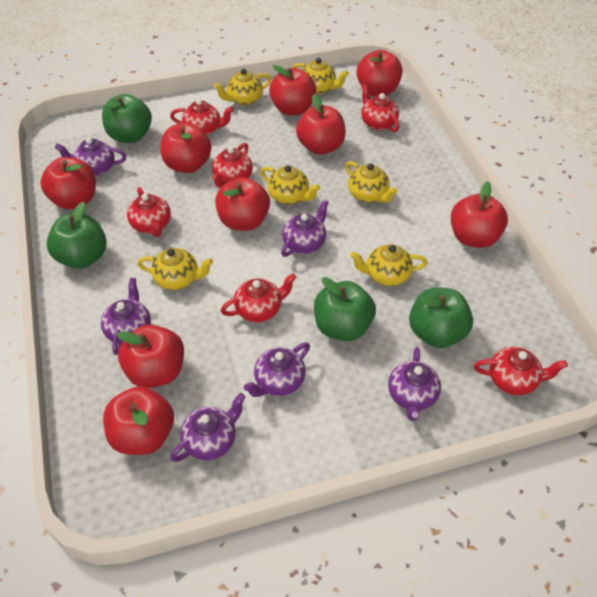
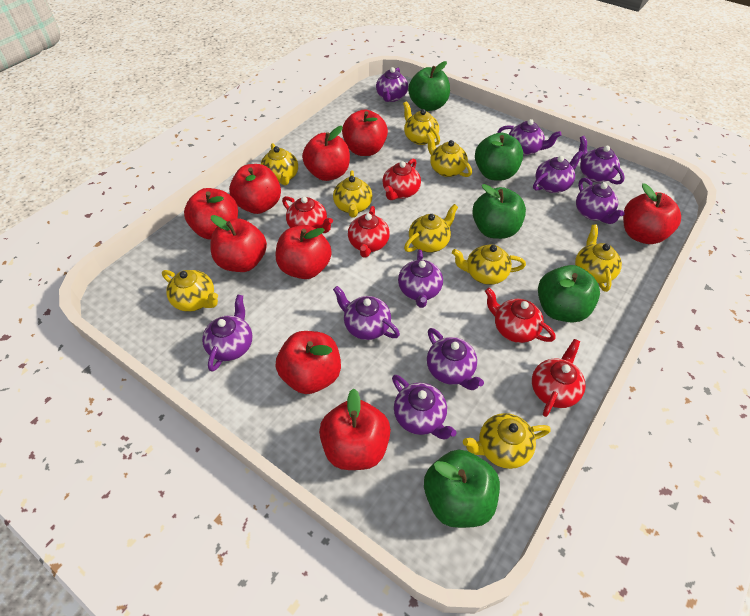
green apple: [46,202,107,269] [102,94,152,143] [314,277,376,341] [409,287,473,348] = 4 -> [408,61,450,111] [424,450,500,528] [472,184,526,239] [475,132,523,181] [538,265,600,323] = 5
purple teapot: [55,137,126,176] [101,278,151,355] [170,393,245,462] [244,342,310,397] [281,199,329,257] [388,347,441,421] = 6 -> [202,294,252,372] [333,286,400,340] [376,67,408,102] [392,375,457,439] [398,249,443,308] [427,328,484,390] [498,119,562,155] [533,150,583,193] [576,178,625,224] [579,136,625,185] = 10
red teapot: [127,187,171,237] [170,99,234,135] [212,143,253,188] [221,273,296,322] [361,83,399,132] [474,347,568,395] = 6 -> [282,196,333,233] [348,206,390,258] [383,158,421,200] [485,288,556,343] [532,339,586,417] = 5
yellow teapot: [137,248,213,290] [214,69,271,105] [260,165,320,204] [292,58,349,94] [345,161,398,203] [350,244,428,286] = 6 -> [162,270,218,312] [261,143,298,186] [333,170,372,218] [403,101,440,146] [404,204,458,253] [426,132,472,177] [452,244,526,285] [463,413,551,469] [575,225,622,292] = 9

